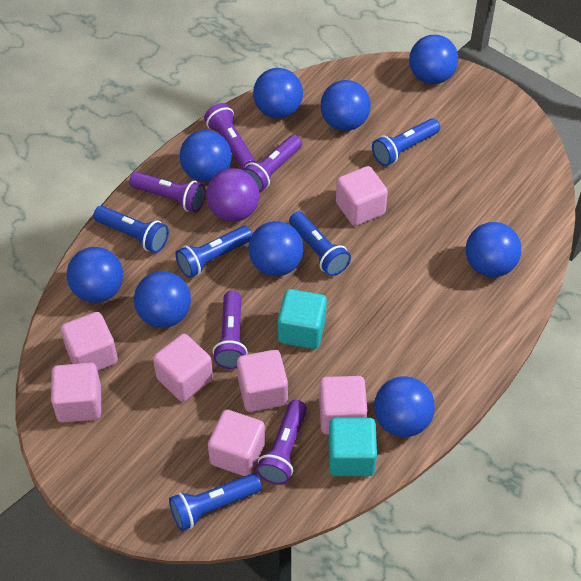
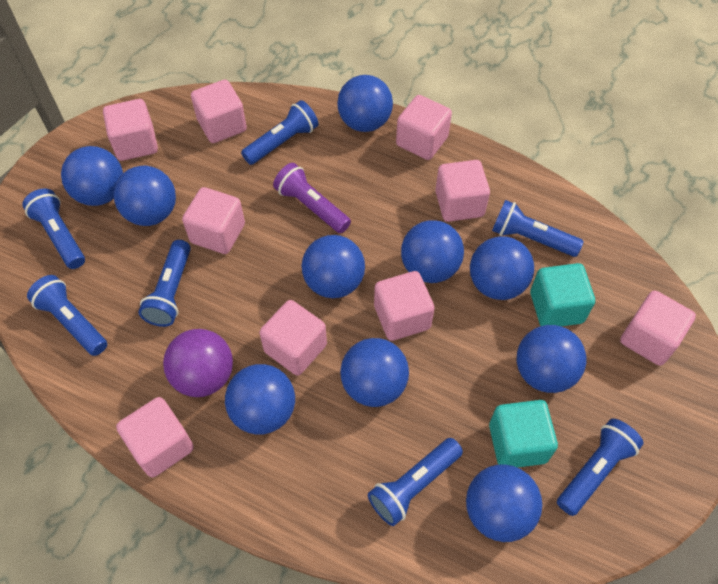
blue ball: [67,247,123,303] [134,271,191,328] [180,130,232,182] [248,221,304,276] [253,68,303,118] [321,80,371,131] [374,376,435,437] [409,35,458,84] [466,222,521,277] = 9 -> [61,146,123,206] [113,166,176,226] [225,364,295,435] [302,235,365,298] [337,75,393,132] [340,338,409,407] [401,220,464,283] [466,464,542,542] [470,236,534,300] [517,325,586,393] = 10
blue flashlight: [93,206,169,253] [169,473,262,531] [175,226,252,278] [289,212,351,276] [372,118,440,166] = 5 -> [22,188,85,269] [27,275,107,356] [138,240,191,327] [241,100,318,165] [368,438,463,526] [492,200,584,257] [557,419,644,516] = 7
pink cube: [51,363,101,423] [61,312,118,371] [153,334,213,402] [208,410,265,476] [237,350,288,412] [319,376,367,434] [336,166,388,226] = 7 -> [103,99,158,161] [116,397,194,477] [182,187,245,254] [191,80,247,143] [259,300,327,376] [374,271,435,341] [396,95,452,160] [435,160,490,222] [620,290,696,366] = 9
purple flashlight: [129,172,206,212] [204,103,255,169] [213,291,248,369] [243,135,302,193] [256,400,307,485] = 5 -> [273,163,351,233] = 1

